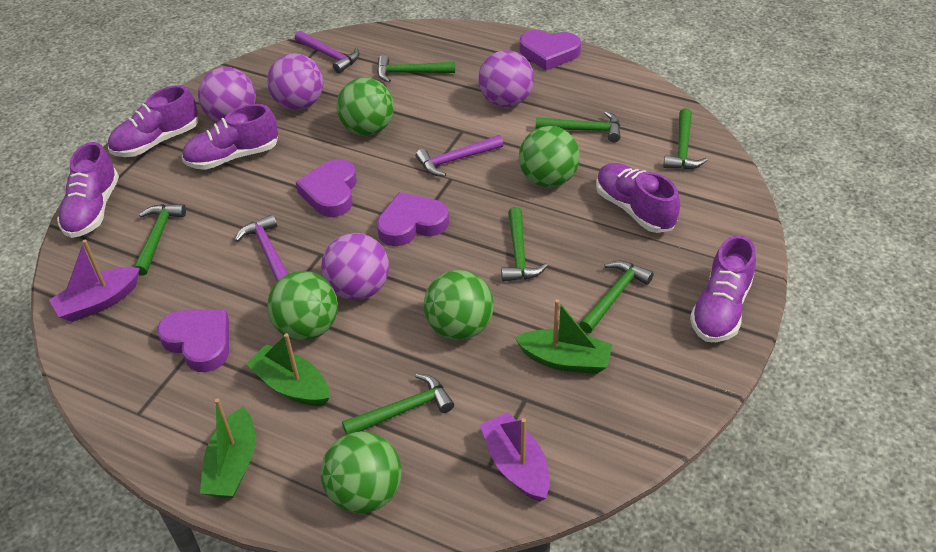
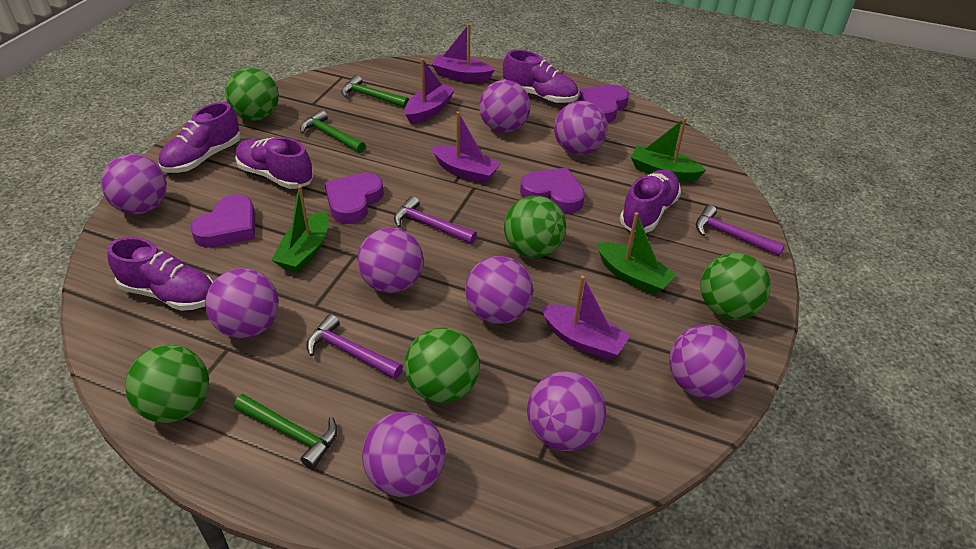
green hammer: [134,204,186,276] [342,374,454,435] [377,55,455,82] [501,207,548,282] [536,111,621,142] [579,260,654,333] [663,108,708,169] = 7 -> [234,394,338,469] [300,110,366,153] [341,75,409,108] = 3
purple ball: [198,67,256,122] [267,53,323,110] [321,233,389,300] [478,50,534,107] = 4 -> [101,154,167,214] [205,268,279,338] [357,228,424,293] [362,412,445,497] [465,256,533,324] [479,80,531,133] [527,371,606,451] [554,101,608,155] [669,325,746,399] = 9
purple boat: [49,240,140,322] [480,412,550,502] = 2 -> [404,58,455,124] [431,24,494,82] [432,111,501,184] [541,275,630,360] = 4

